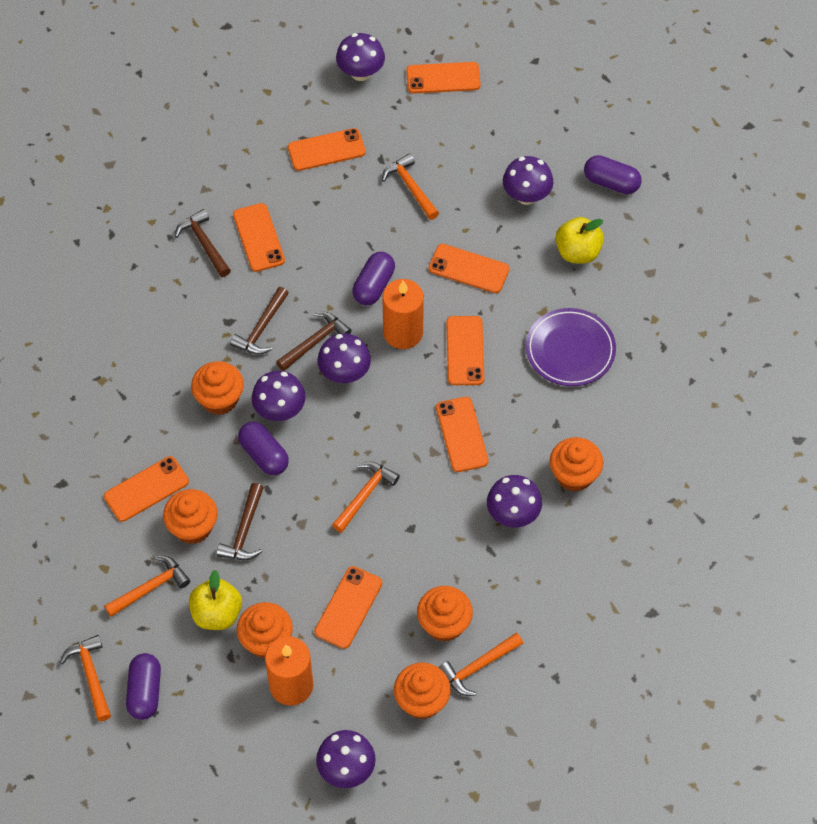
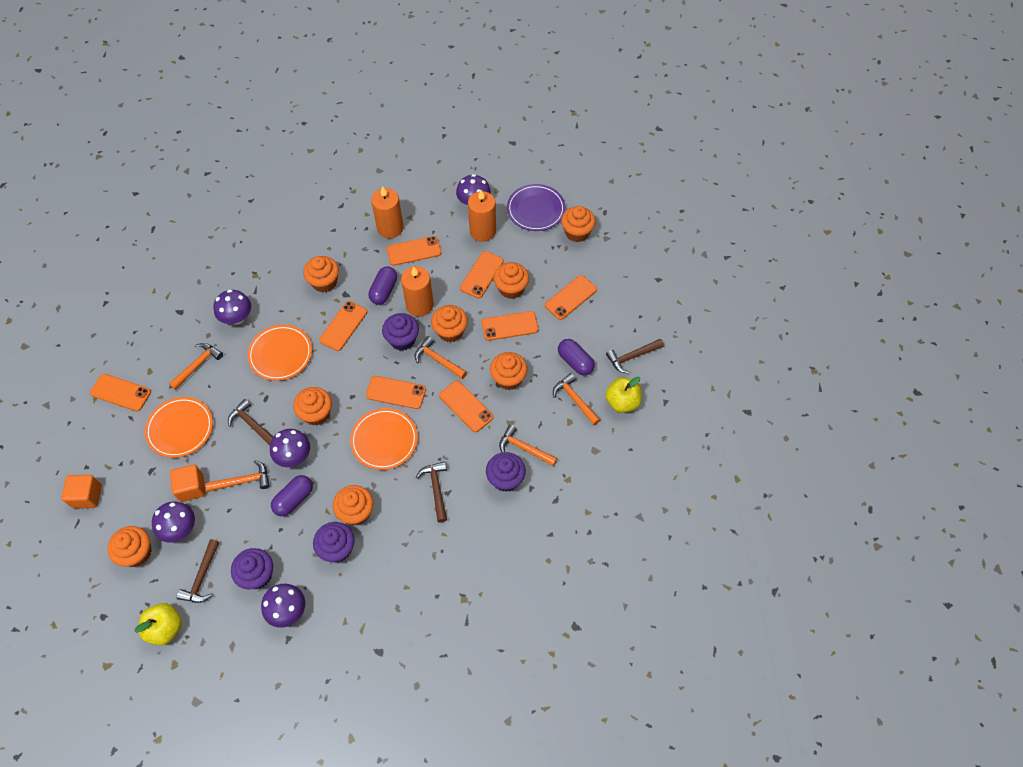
orange candle: [265,636,313,706] [382,279,424,349] = 2 -> [371,186,404,238] [401,266,434,317] [468,190,496,242] = 3
orange cube: none = 0 -> [61,475,102,508] [170,464,206,502] = 2
orange cupcake: [163,489,218,544] [191,361,244,415] [237,602,293,658] [394,663,451,719] [417,586,473,642] [550,437,603,492] = 6 -> [107,526,152,567] [293,387,332,426] [303,256,339,292] [333,485,374,525] [431,305,468,342] [490,352,527,390] [494,262,529,299] [561,206,596,242] = 8
orange plate: none = 0 -> [145,397,213,458] [247,325,312,381] [350,408,418,470] = 3
purple capsule: [126,653,161,720] [238,422,289,475] [352,252,395,306] [584,155,642,194] = 4 -> [271,475,313,516] [368,266,397,305] [558,339,595,375] = 3
purple cupcake: none = 0 -> [231,548,273,589] [313,522,355,562] [382,313,419,351] [486,452,526,492] = 4
purple mushroom: [252,371,305,421] [316,730,376,788] [318,334,371,383] [336,33,385,81] [487,475,542,527] [503,156,553,205] = 6 -> [152,502,195,543] [213,290,251,325] [261,584,305,628] [270,429,310,467] [456,174,491,206] = 5

